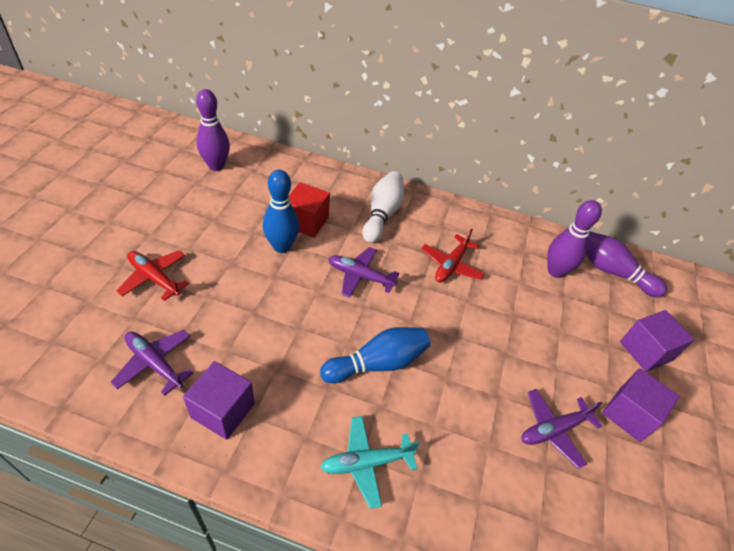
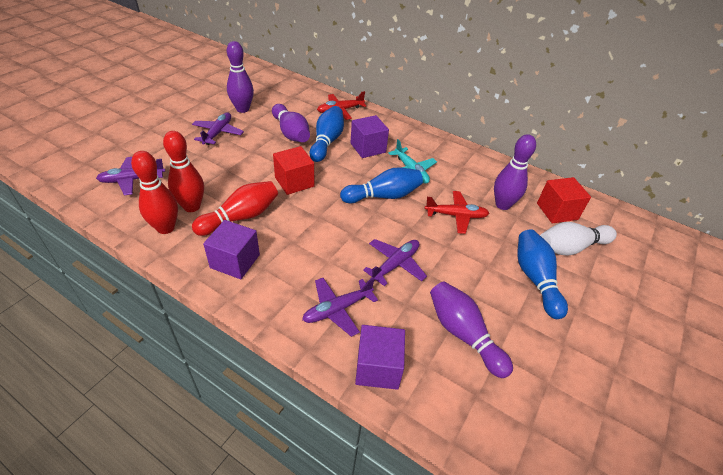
blue bowling pin: [263,170,299,253] [320,327,430,384] = 2 -> [310,106,344,162] [340,167,423,203] [517,229,568,319] = 3
purple bowling pin: [196,89,230,171] [547,200,602,278] [586,231,667,298] = 3 -> [227,41,254,113] [272,104,310,142] [430,281,513,378] [494,134,536,210] = 4
purple plane: [111,330,194,396] [328,247,399,298] [522,389,602,469] = 3 -> [96,157,165,196] [192,112,244,145] [302,278,378,337] [363,239,427,286] = 4
red bowling pin: none = 0 -> [131,151,178,234] [163,131,204,212] [192,181,278,236] = 3
red cube: [289,182,330,238] = 1 -> [273,146,314,195] [537,177,591,224] = 2

